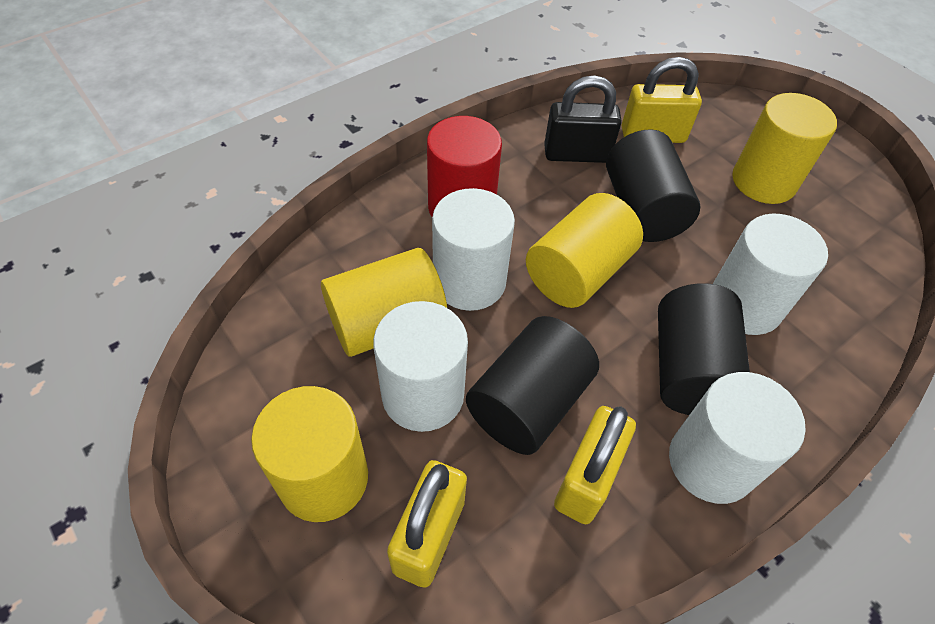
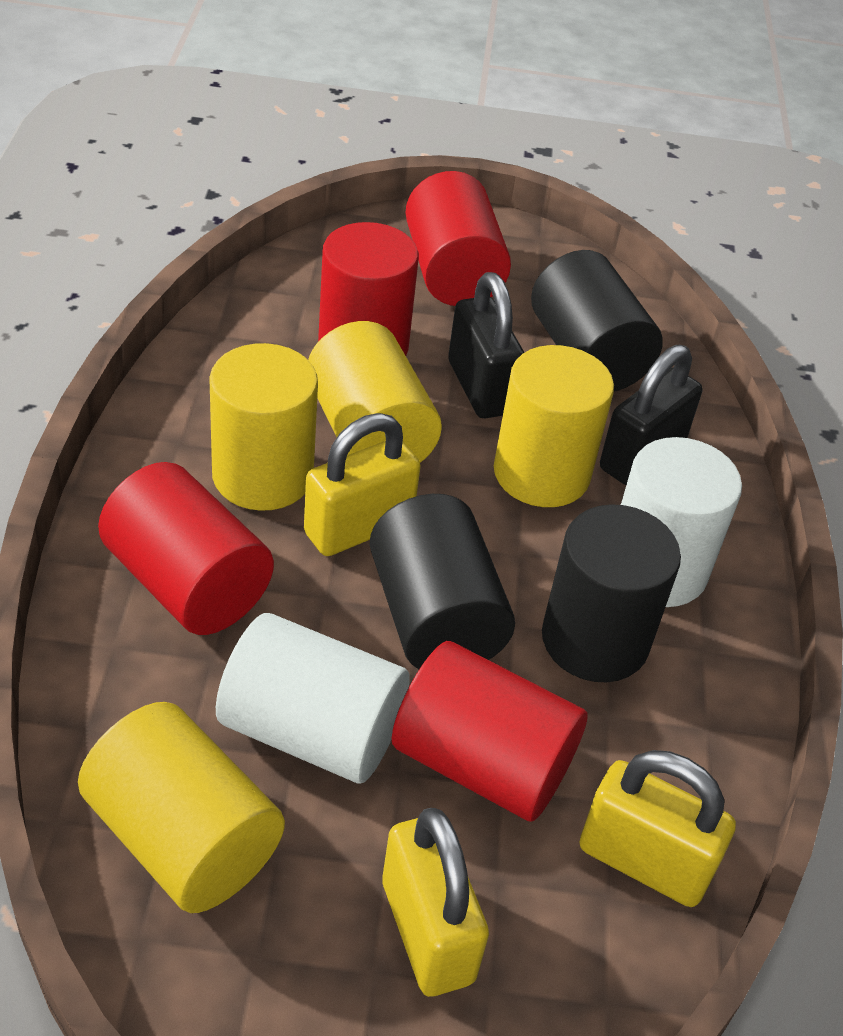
black padlock: [544,75,622,163] = 1 -> [448,272,524,418] [600,344,702,485] = 2
red cylinder: [427,116,502,217] = 1 -> [98,462,274,635] [318,222,419,356] [392,641,588,822] [405,171,511,306] = 4
white cylinder: [373,301,468,432] [432,188,515,311] [669,372,806,504] [713,213,828,335] = 4 -> [216,613,410,783] [621,437,742,607] = 2

